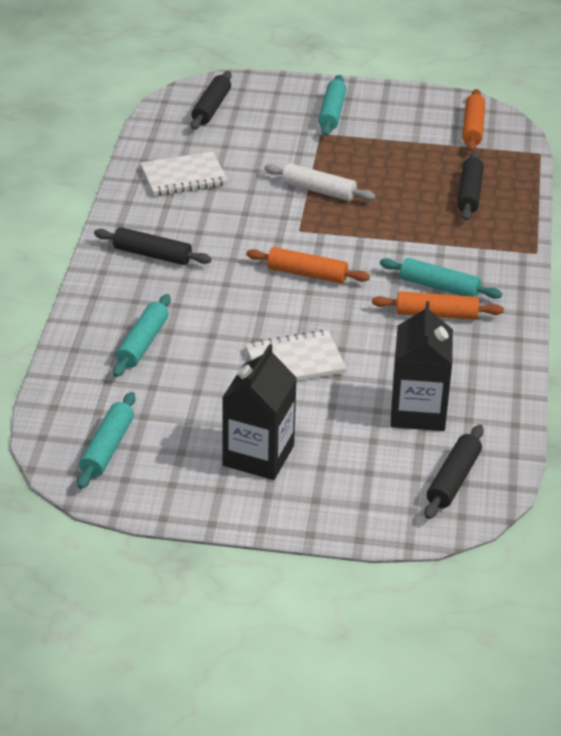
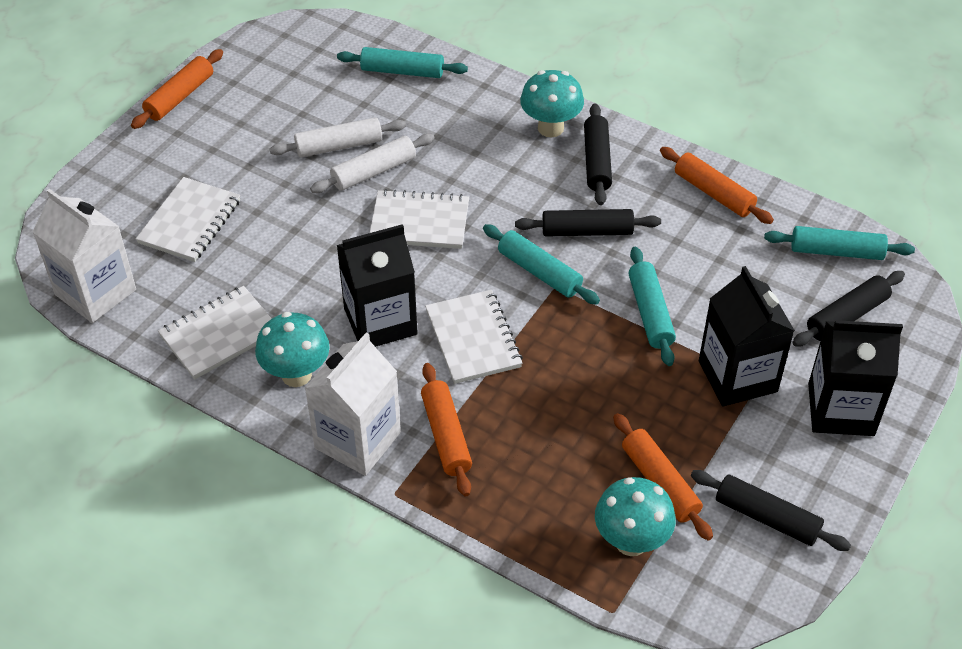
black carton: [222,344,297,480] [390,301,453,431] = 2 -> [337,224,418,347] [699,266,795,406] [808,320,903,436] = 3
orange rolling pin: [246,247,370,284] [372,291,504,320] [462,89,485,152] = 3 -> [131,49,223,129] [421,363,472,496] [613,413,713,540] [660,147,774,224] = 4
turquoise mushroom: none = 0 -> [255,312,330,387] [520,70,584,138] [595,477,676,556] = 3
white carton: none = 0 -> [32,189,136,323] [305,332,401,476] = 2
white notebook: [140,152,228,196] [245,330,347,381] = 2 -> [136,177,240,262] [158,286,272,379] [370,189,469,249] [425,290,523,384] = 4
white rolling pin: [264,163,375,201] = 1 -> [270,117,406,158] [310,134,434,193] = 2

